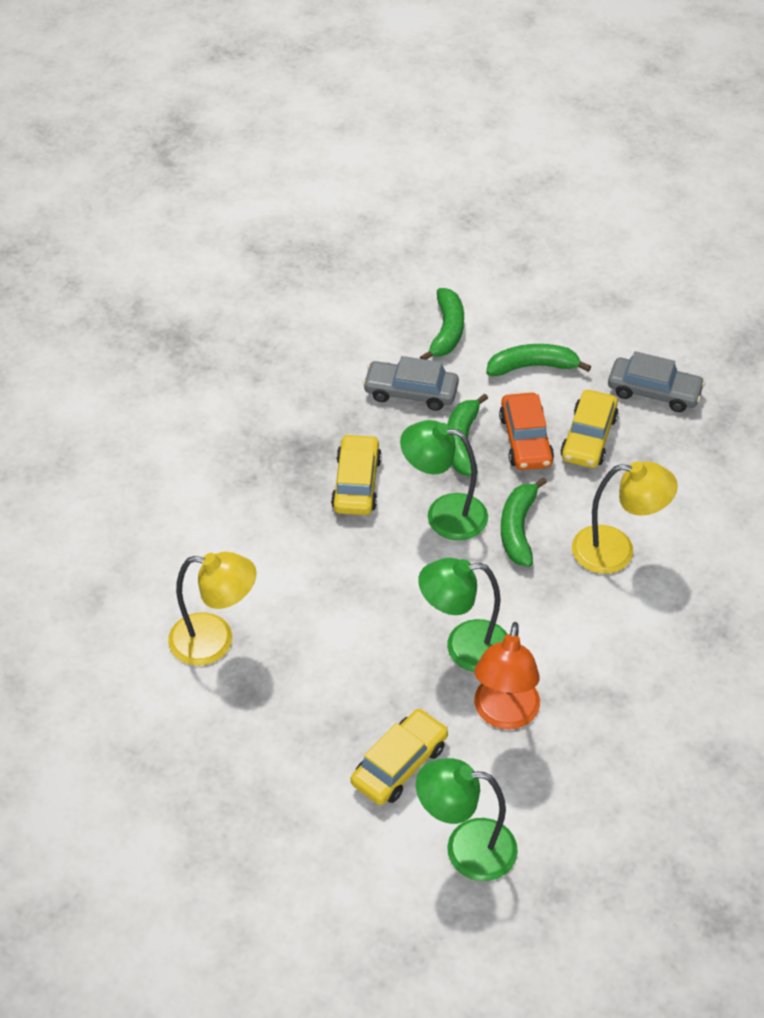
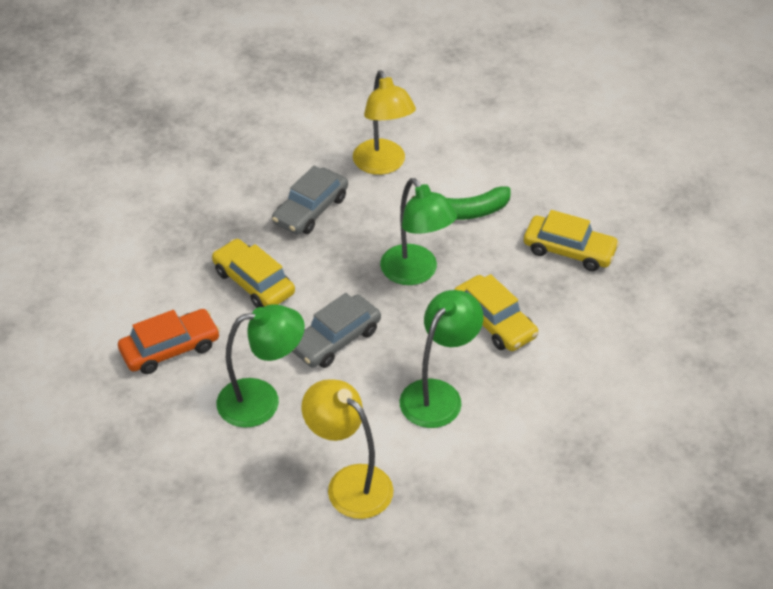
green banana: [420,288,464,360] [447,393,488,476] [486,344,591,376] [501,477,547,567] = 4 -> [412,186,511,220] = 1
orange lamp: [474,622,540,730] = 1 -> none = 0

